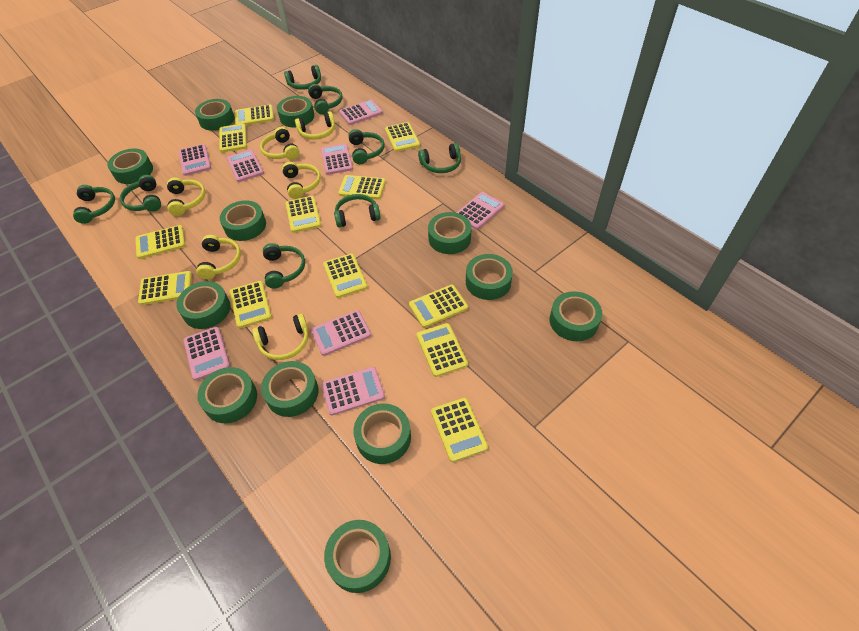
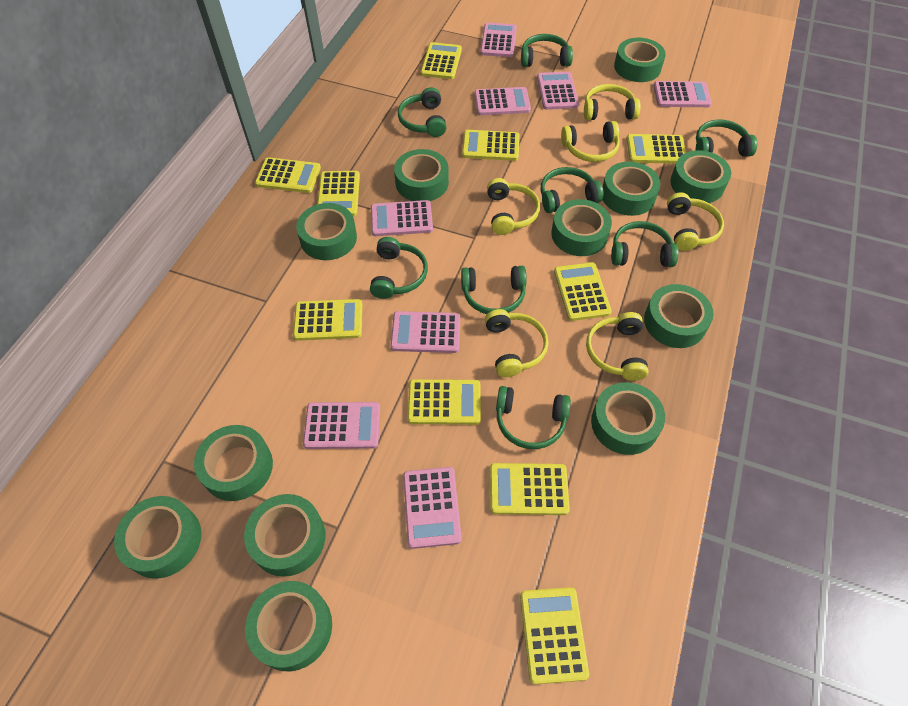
yellow calculator: [135,225,185,259] [138,271,192,305] [219,123,247,152] [230,281,272,328] [235,105,274,125] [286,196,321,233] [323,253,368,298] [338,175,386,199] [385,122,420,152] [409,285,468,328] [417,323,468,377] [431,398,488,462] = 12 -> [255,157,321,193] [293,299,362,341] [317,171,360,216] [408,379,481,425] [421,42,462,79] [462,130,520,161] [490,463,570,515] [520,587,589,684] [554,262,612,321] [626,134,686,164] = 10

